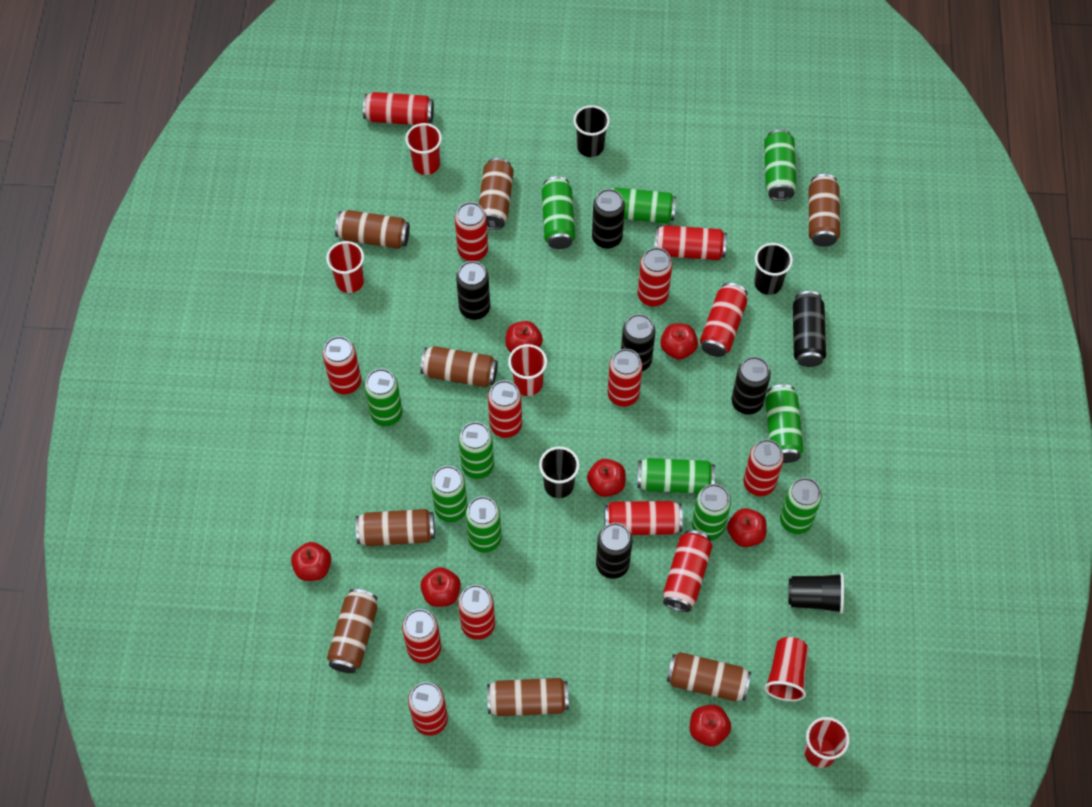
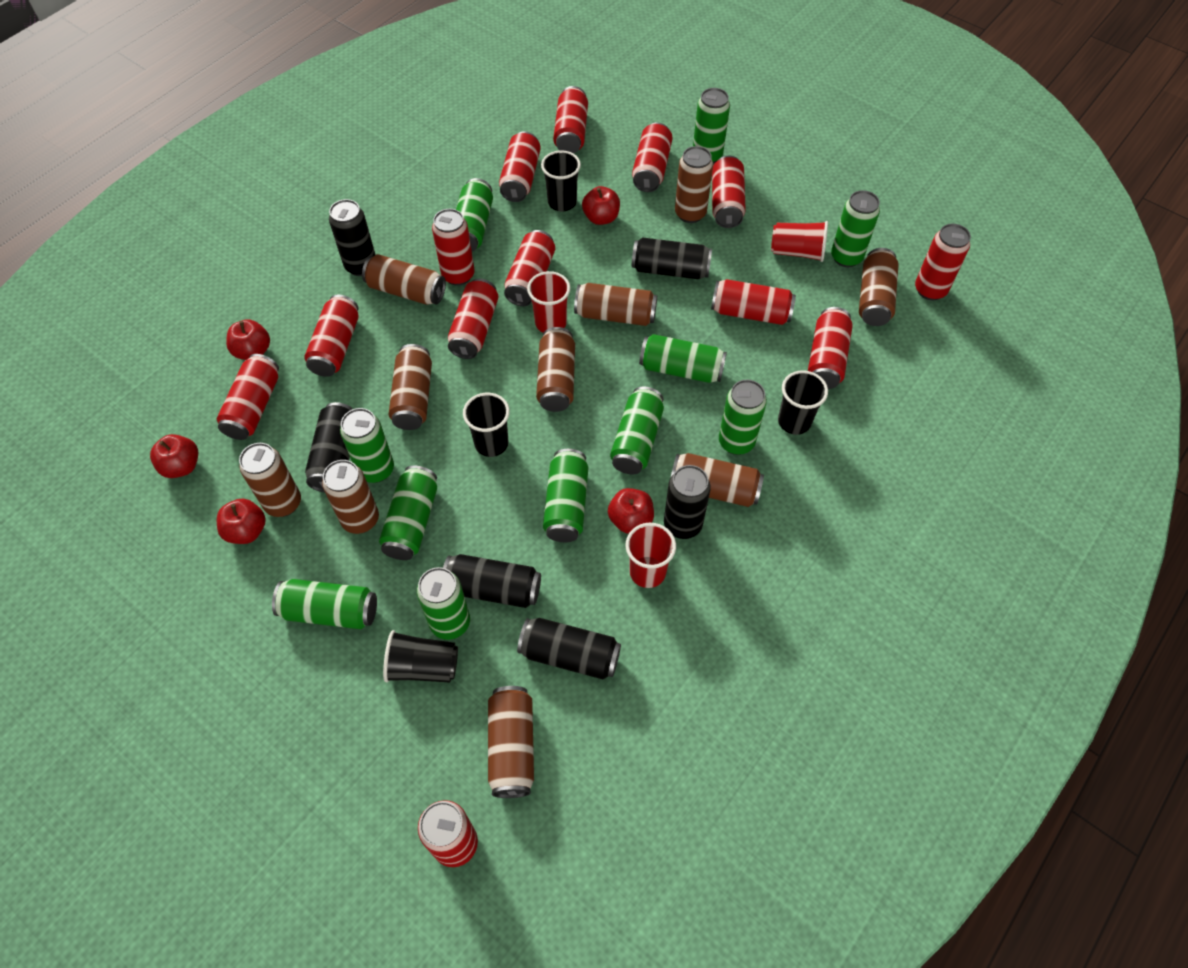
brown can: [327,589,377,673] [335,210,410,249] [356,509,435,546] [420,346,498,388] [479,158,514,230] [487,678,569,716] [667,652,751,701] [809,174,840,247] = 8 -> [239,443,301,517] [322,460,379,534] [362,254,446,305] [389,344,432,430] [488,686,534,798] [536,327,575,412] [574,283,657,326] [671,453,764,507] [675,146,713,223] [859,248,899,326] = 10
red apple: [291,542,331,581] [420,567,461,607] [505,321,543,352] [587,459,626,497] [660,323,698,360] [690,705,731,747] [727,508,767,547] = 7 -> [150,434,198,478] [217,499,266,544] [226,320,270,360] [582,186,620,225] [608,488,654,533] = 5
red can: [323,336,361,394] [363,92,434,125] [402,609,441,664] [408,682,448,736] [455,202,488,261] [458,585,495,640] [488,380,522,438] [604,501,683,535] [607,349,643,407] [637,247,672,307] [654,225,727,260] [663,530,712,612] [700,283,748,357] [743,439,784,496] = 14 -> [217,354,279,440] [304,295,358,377] [418,800,478,867] [432,209,474,286] [448,278,499,359] [499,131,541,202] [504,230,555,306] [553,86,588,153] [632,122,673,192] [711,279,796,325] [712,156,746,228] [808,307,853,389] [915,224,971,301] = 13
red cup: [326,241,364,293] [405,123,442,175] [508,344,547,396] [764,637,809,701] [804,717,850,768] = 5 -> [527,271,570,333] [625,523,676,588] [771,221,828,262] = 3

